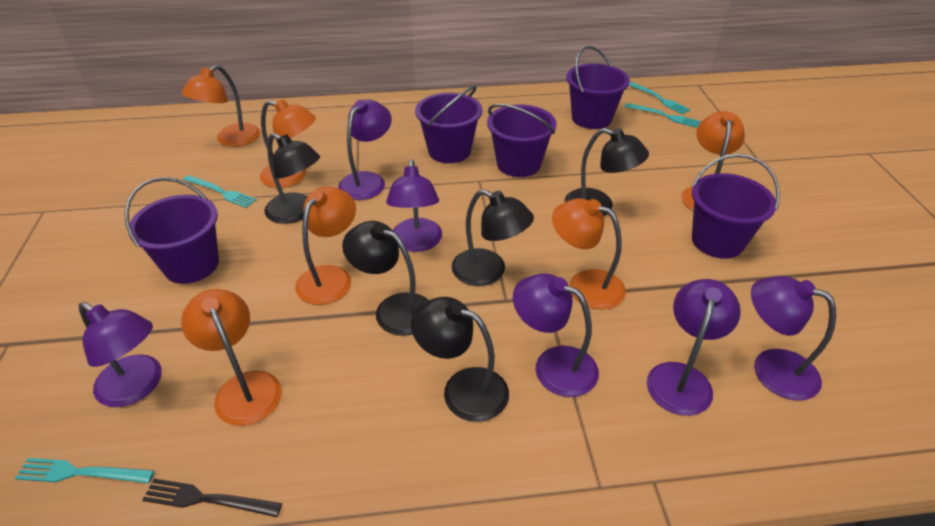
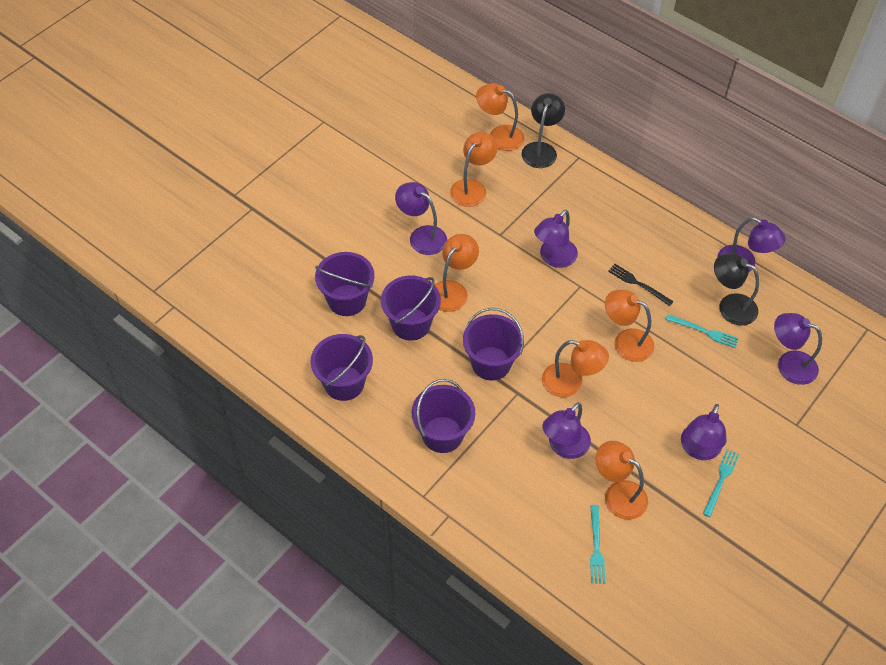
black lamp: [264,133,320,224] [342,221,429,336] [411,297,509,422] [452,189,534,286] [564,128,649,216] = 5 -> [522,93,565,168] [714,254,759,326] = 2
turquoise fork: [15,458,155,483] [183,175,257,208] [625,103,701,128] [629,82,691,114] = 4 -> [590,505,605,584] [665,314,739,348] [703,449,739,517] = 3

